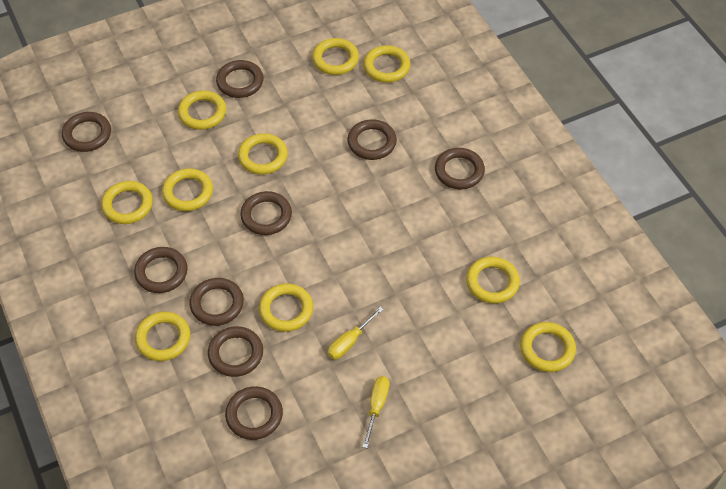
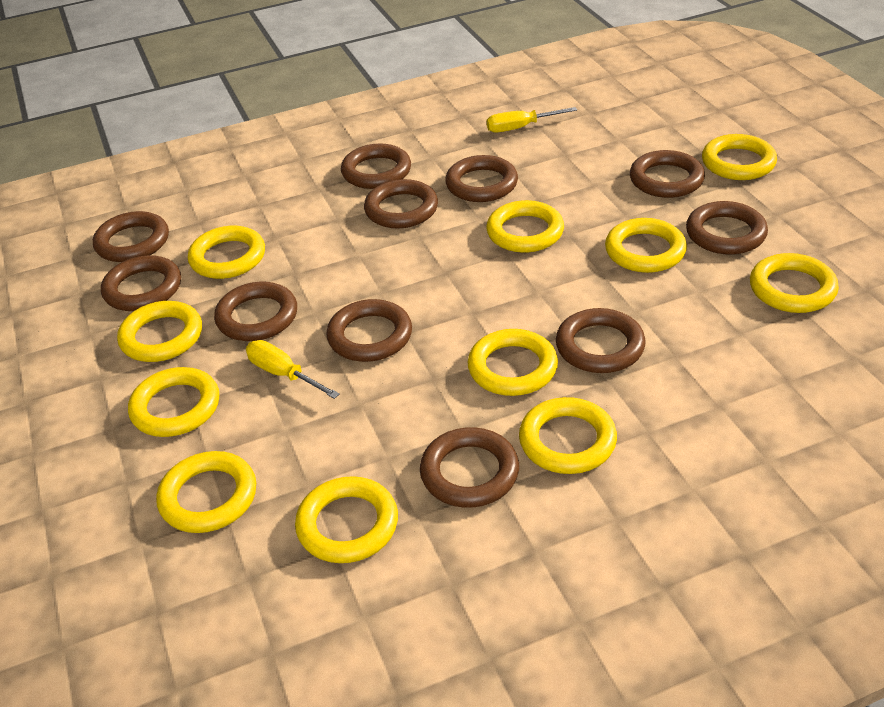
brown ring: [62,112,111,152] [134,247,188,293] [189,278,244,326] [208,326,263,377] [216,60,264,98] [225,386,283,440] [240,191,292,235] [348,119,397,160] [435,148,485,189] = 9 -> [93,211,169,262] [101,255,181,311] [214,282,297,341] [326,299,412,362] [341,144,411,189] [364,179,438,228] [420,427,519,508] [445,155,518,202] [556,308,646,373] [630,150,705,198] [686,201,768,255] = 11
yellow ring: [101,181,153,224] [135,311,190,361] [162,168,213,211] [178,90,226,130] [238,133,288,175] [259,283,313,332] [312,38,359,75] [364,45,410,83] [466,256,520,304] [520,322,576,372] = 10 -> [117,301,202,362] [128,367,219,437] [156,451,256,533] [188,226,265,279] [295,476,398,563] [468,329,558,396] [486,200,564,253] [519,397,617,474] [605,218,687,273] [702,134,777,180] [750,253,839,313] = 11

